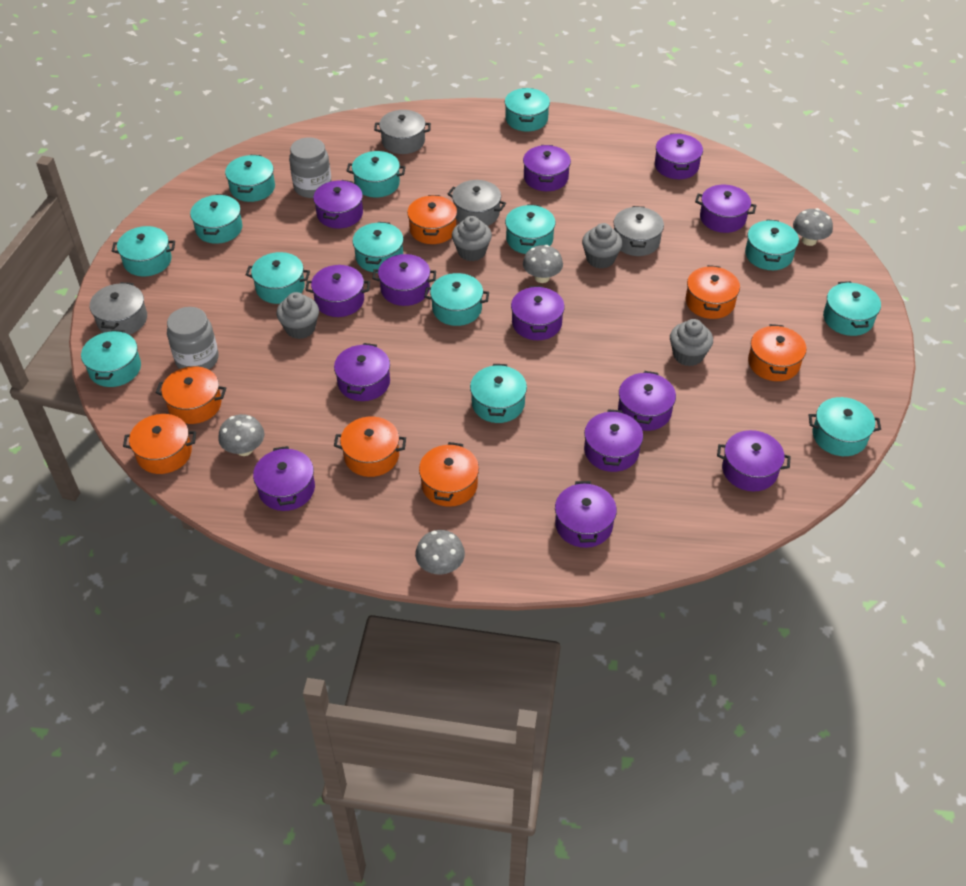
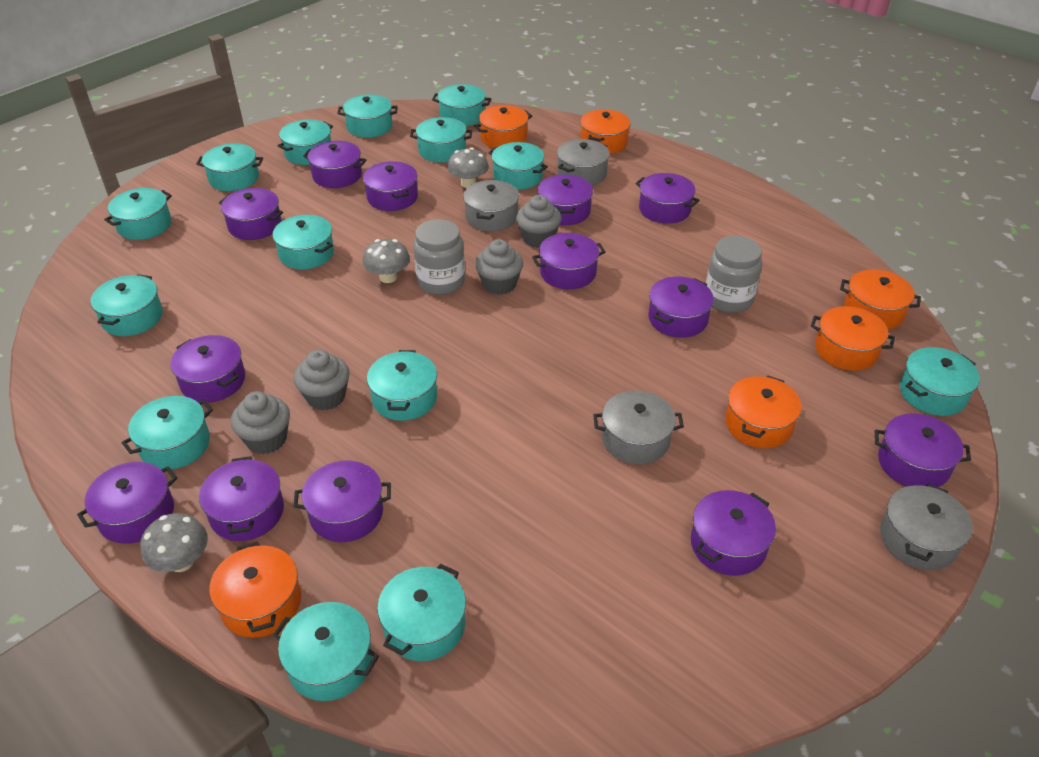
grey mushroom: [218,414,264,456] [415,530,465,574] [523,245,563,283] [793,208,833,246] = 4 -> [140,513,208,572] [363,239,410,283] [447,148,489,188] = 3
orange pot: [123,414,196,474] [156,366,226,424] [334,416,406,477] [407,195,457,244] [419,442,479,507] [686,265,740,319] [748,324,807,381] = 7 -> [209,541,301,638] [474,105,532,148] [580,109,631,154] [725,375,802,448] [811,306,895,371] [840,269,921,330] = 6

